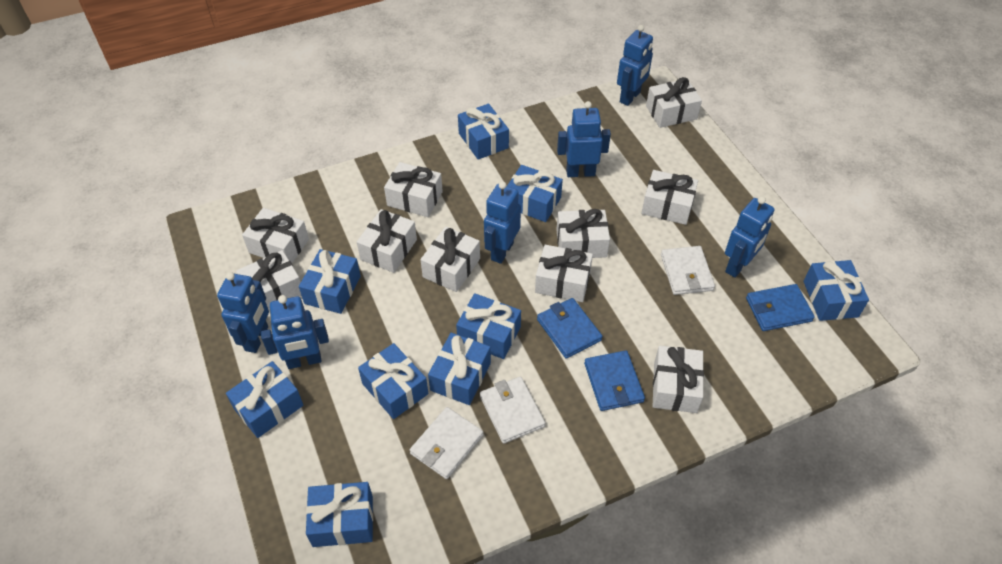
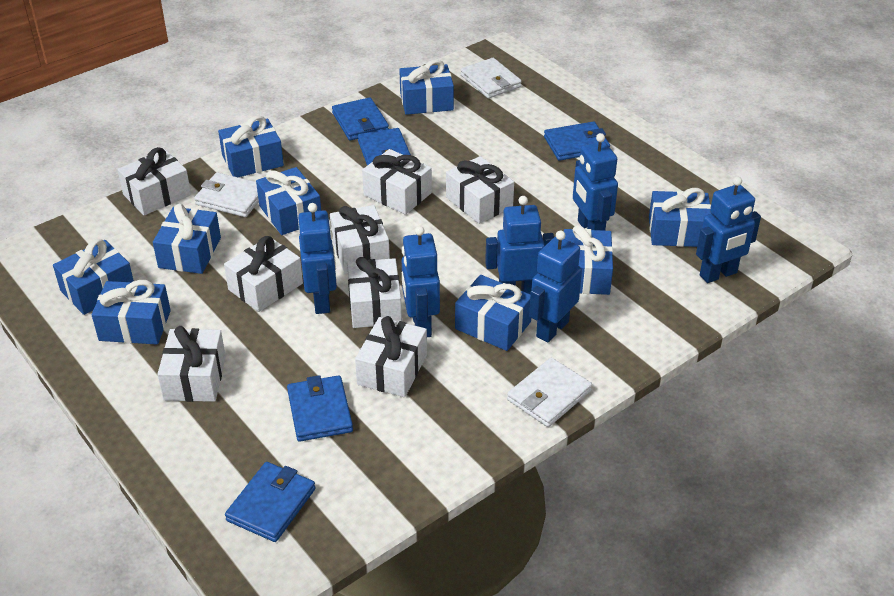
blue wallet: [537,298,603,358] [584,350,645,411] [746,284,815,331] = 3 -> [225,462,315,542] [287,375,353,442] [332,97,389,141] [358,128,411,166] [544,122,610,161] = 5
white gift: [236,250,301,311] [242,208,309,263] [357,209,417,273] [384,162,443,217] [420,227,480,292] [535,245,593,302] [556,209,610,258] [641,170,698,225] [646,77,702,128] [652,346,704,413] = 10 -> [117,147,191,215] [157,326,226,402] [224,236,303,312] [330,205,390,274] [347,257,402,328] [355,316,427,397] [362,149,432,215] [446,156,514,224] = 8

